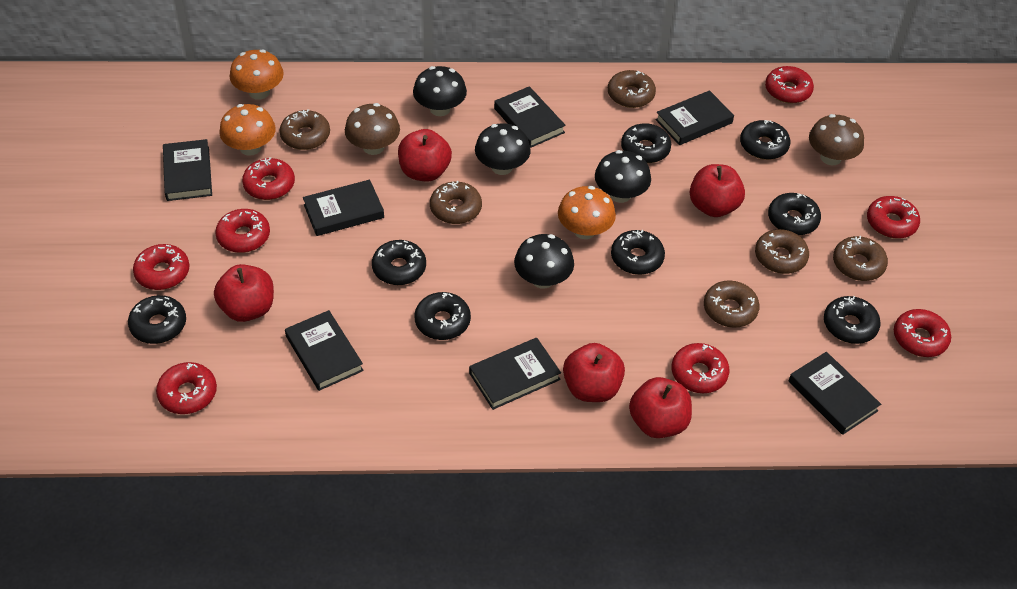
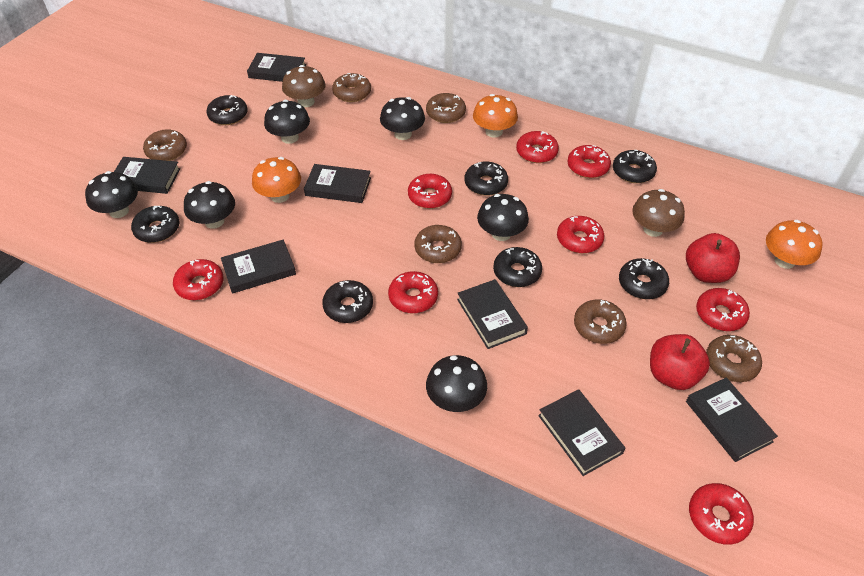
black donut: [128,295,186,344] [372,240,426,285] [414,292,471,340] [611,230,665,275] [621,123,671,163] [740,120,790,160] [768,193,821,235] [824,296,881,344] = 8 -> [131,206,179,243] [207,95,248,125] [322,280,373,323] [465,161,508,196] [493,247,542,287] [613,150,657,183] [619,258,669,299] = 7
black mushroom: [413,66,467,116] [475,123,531,175] [514,234,574,288] [595,150,651,203] = 4 -> [85,171,138,218] [184,181,235,229] [264,100,310,144] [380,97,425,140] [426,355,487,412] [477,194,529,241] = 6
red apple: [214,264,274,322] [398,129,452,182] [563,343,625,402] [629,377,692,438] [690,164,745,217] = 5 -> [650,334,710,390] [686,233,740,283] = 2

